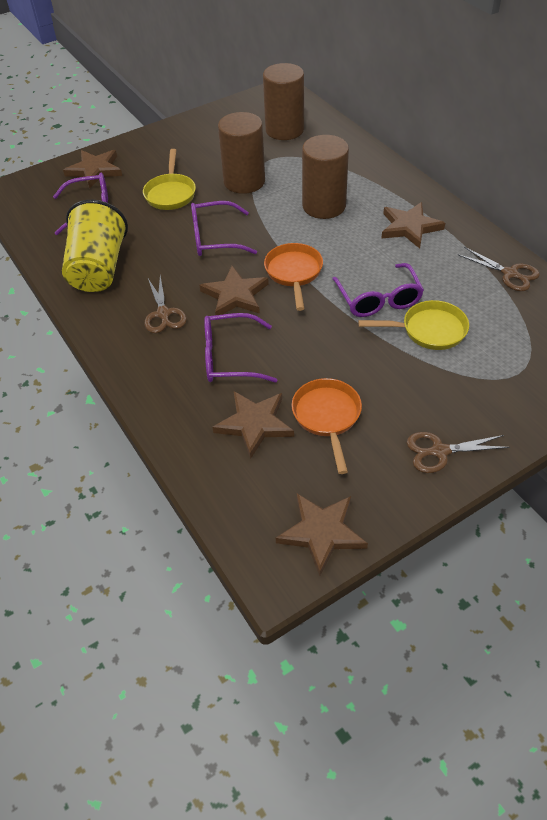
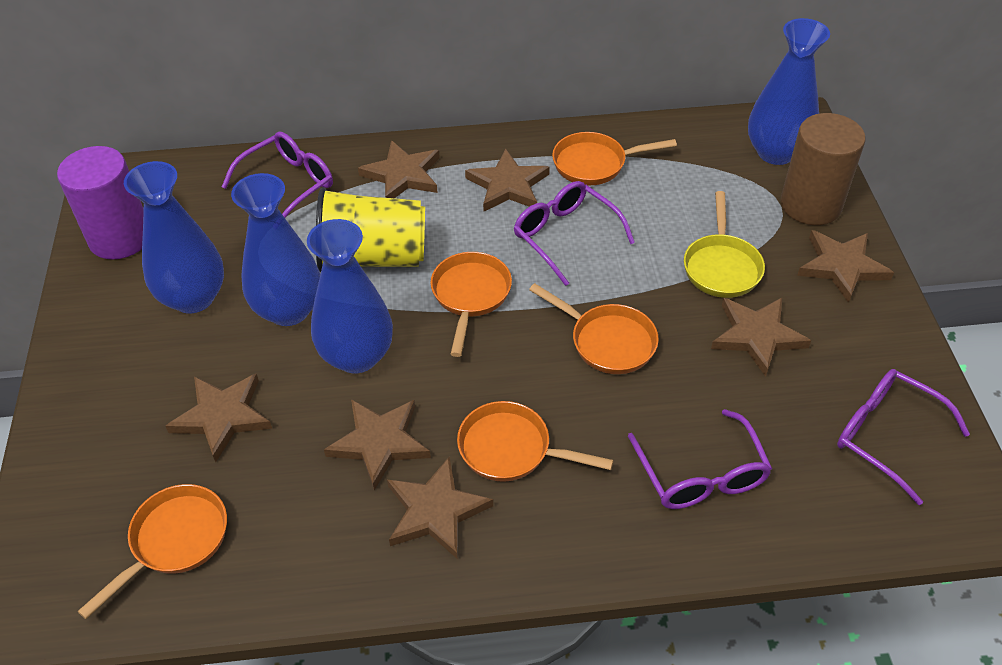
blue vase: none = 0 -> [124,161,224,313] [231,173,320,326] [307,219,393,373] [748,18,830,165] = 4
brown cylinder: [218,112,265,194] [263,63,304,140] [302,135,349,219] = 3 -> [781,113,865,225] = 1
brown scissors: [145,276,187,333] [407,432,510,473] [458,247,540,291] = 3 -> none = 0
brown star: [63,150,122,189] [199,266,269,315] [212,391,294,459] [276,493,368,576] [381,202,445,249] = 5 -> [166,374,272,462] [324,399,431,490] [358,140,440,198] [387,457,493,559] [465,149,550,211] [711,298,811,377] [797,230,894,303] = 7
orange pan: [264,243,323,311] [292,378,362,474] = 2 -> [77,484,227,619] [431,252,512,357] [457,401,614,482] [529,283,659,374] [552,132,677,185] = 5
purple cylinder: none = 0 -> [57,146,144,260] = 1
yellow pan: [143,149,196,210] [358,300,469,350] = 2 -> [684,191,765,298] = 1

